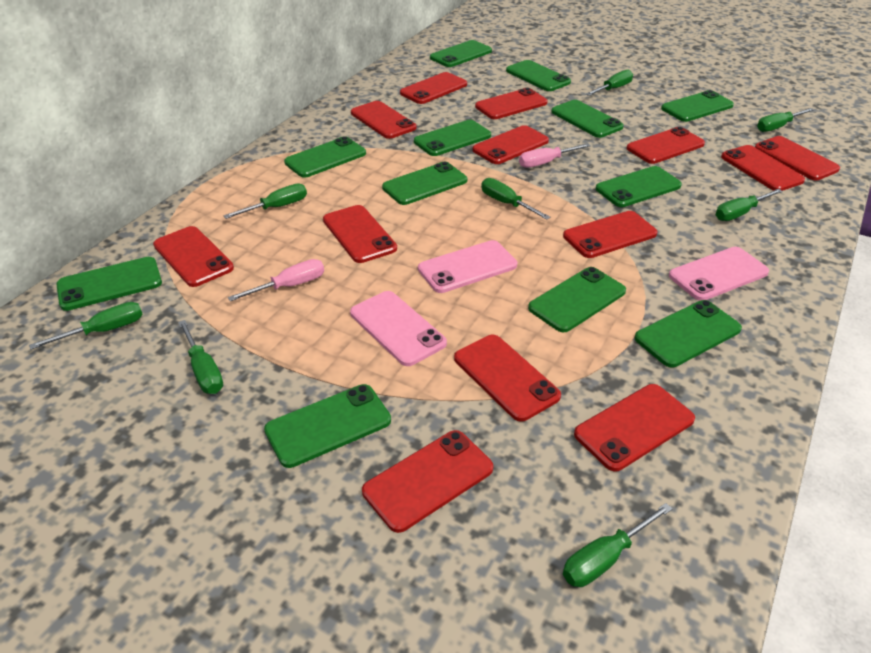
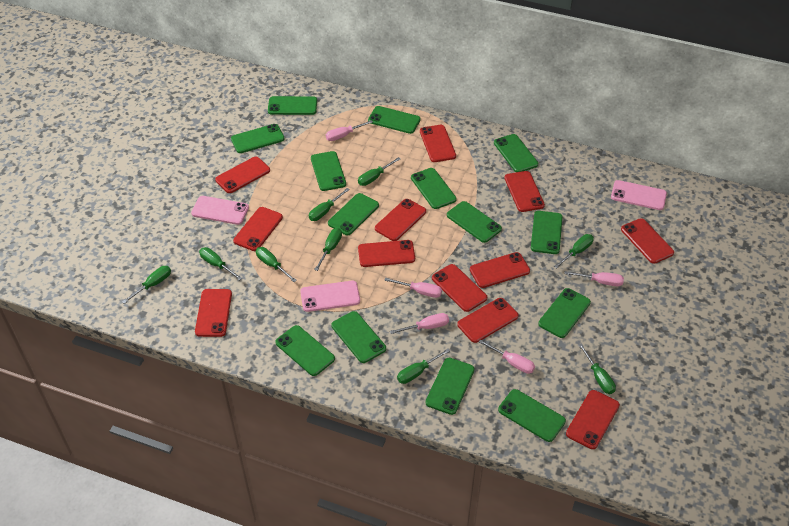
green phone: [56,257,162,311] [264,384,391,468] [284,136,366,178] [382,161,467,205] [414,120,491,156] [430,40,492,67] [506,60,571,91] [528,267,626,332] [551,100,624,138] [596,166,682,207] [634,300,742,367] [661,90,734,122] = 12 -> [231,124,285,153] [268,96,317,115] [275,325,335,376] [311,151,346,191] [328,193,379,235] [331,311,386,363] [368,106,421,134] [411,168,457,209] [426,358,475,415] [447,201,502,243] [494,134,538,172] [498,389,566,442] [531,211,562,254] [538,288,591,338] = 14
green screwdriver: [29,302,143,350] [178,320,223,394] [224,183,307,219] [481,178,551,220] [563,503,672,587] [586,70,633,96] [716,189,783,221] [757,108,814,132] = 8 -> [122,266,171,304] [199,247,242,280] [256,247,297,282] [309,188,350,221] [314,228,342,271] [358,157,400,186] [397,348,450,384] [554,234,594,268] [578,343,616,394] = 9
pink screwdriver: [228,259,324,301] [519,143,591,168] = 2 -> [326,120,373,141] [384,278,442,298] [390,313,449,334] [479,340,535,374] [564,271,624,286] = 5
red phone: [153,226,234,287] [323,205,397,263] [351,101,417,139] [362,430,494,533] [400,72,467,104] [454,335,561,422] [472,125,549,164] [475,88,548,119] [563,211,657,258] [574,384,695,471] [627,127,705,164] [721,145,805,191] [755,136,840,180] = 13 -> [195,289,232,337] [215,156,270,193] [233,207,283,251] [358,240,415,267] [375,199,426,241] [420,125,456,162] [432,264,487,312] [457,298,519,343] [470,252,530,288] [505,171,545,212] [566,390,620,449] [621,218,674,264] = 12

